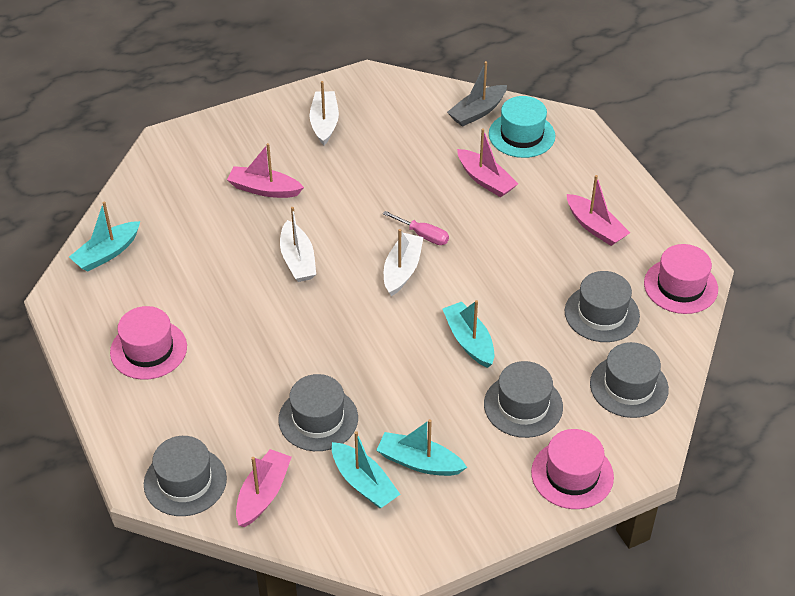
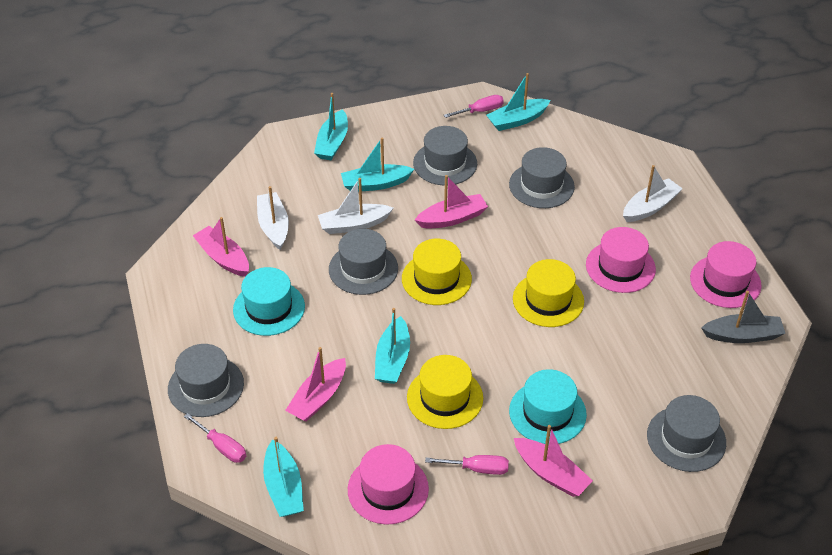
pink screwdriver: [383,211,449,245] = 1 -> [184,413,246,463] [425,455,509,475] [444,95,504,118] = 3
turquoise boat: [69,202,140,271] [332,431,400,508] [376,419,467,476] [443,300,494,368] = 4 -> [263,437,304,517] [314,93,348,160] [341,137,414,192] [375,308,410,384] [486,73,551,131] = 5
turquoise hat: [489,96,555,158] = 1 -> [233,267,305,336] [509,369,587,444] = 2
yellow hat: none = 0 -> [402,239,472,305] [407,355,483,429] [513,259,584,327] = 3

